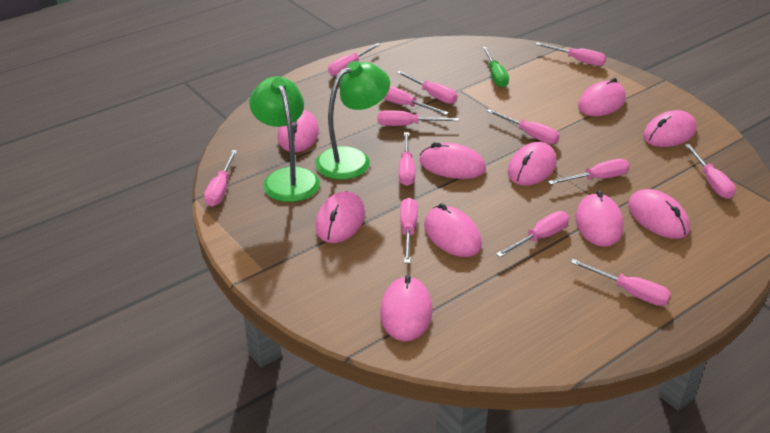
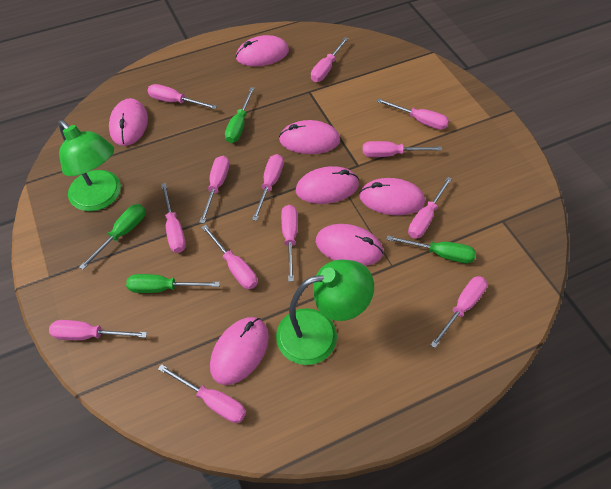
green screwdriver: [482,47,509,87] = 1 -> [79,204,145,270] [126,274,220,293] [225,87,255,143] [386,235,476,263] = 4
pink mouse: [277,110,319,152] [315,191,365,243] [380,275,433,341] [419,142,486,179] [424,203,482,257] [508,142,556,185] [576,190,624,247] [578,78,626,116] [628,189,690,239] [643,110,696,147] = 10 -> [109,98,148,146] [210,317,269,385] [236,35,289,66] [279,120,340,154] [296,166,359,204] [316,224,384,266] [359,178,425,215] = 7

